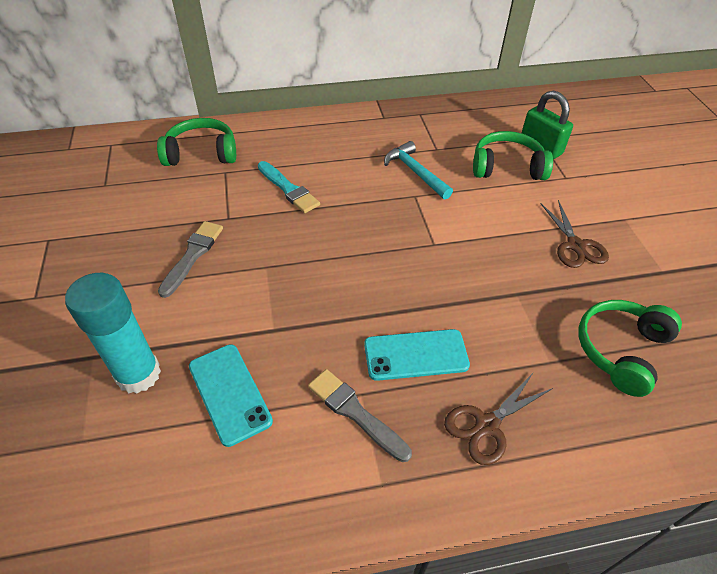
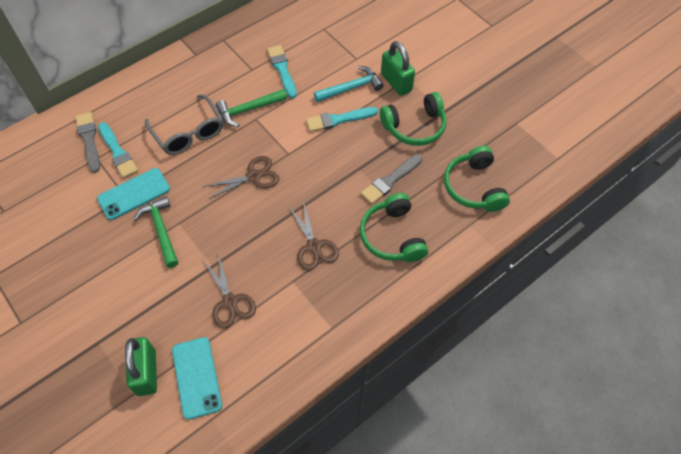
brown scissors: [444,372,553,465] [540,200,609,268] = 2 -> [203,156,279,199] [203,253,256,328] [289,201,339,270] = 3
green hammer: none = 0 -> [133,196,178,268] [216,89,287,127] = 2
green padlock: [522,91,573,159] = 1 -> [125,337,157,396] [381,41,415,96] = 2
grey glasses: none = 0 -> [145,95,223,155] = 1
turquoise brush: [258,161,320,213] = 1 -> [98,122,138,178] [267,45,297,99] [306,107,378,132] = 3
turquoise glue stick: [65,273,161,394] = 1 -> none = 0

